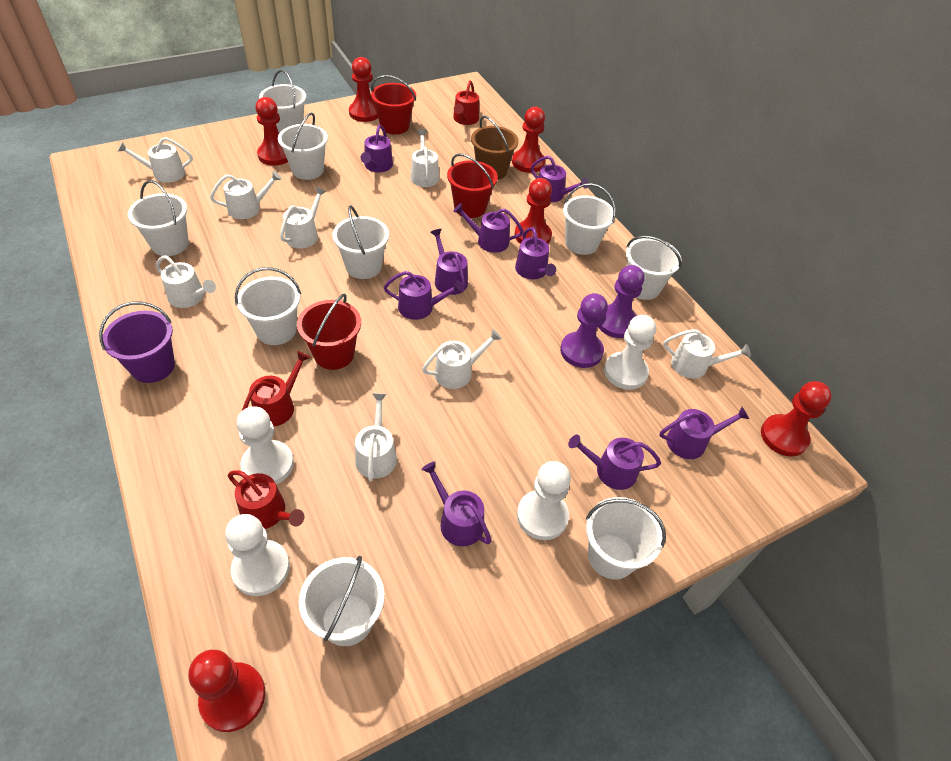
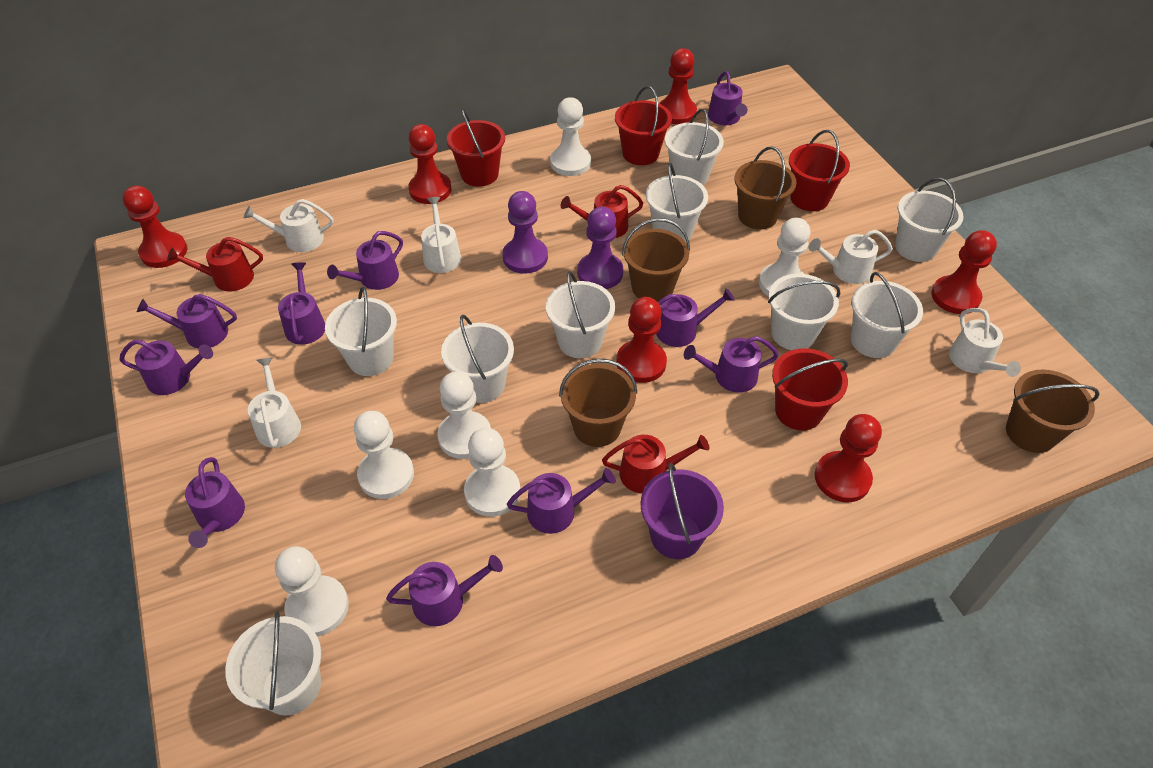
brown bucket: [471,115,519,180] = 1 -> [559,359,637,447] [622,218,690,302] [734,147,797,229] [1006,370,1100,453] = 4
purple watering can: [361,125,393,172] [384,271,463,320] [421,461,492,546] [430,229,468,295] [453,203,523,253] [515,227,556,279] [531,156,589,202] [568,435,661,490] [660,407,749,459] = 9 -> [119,340,213,395] [137,294,237,349] [185,457,245,548] [278,262,325,345] [327,231,403,290] [386,555,503,626] [507,468,616,534] [656,288,734,347] [684,336,779,392] [708,71,747,125] = 10
red bucket: [297,294,361,370] [371,75,416,134] [447,153,498,218] = 3 -> [447,108,505,187] [615,86,672,165] [772,348,848,430] [789,130,850,211] = 4
white pawn: [225,514,290,596] [237,406,294,484] [517,461,571,540] [604,315,656,390] = 4 -> [275,546,349,636] [354,411,414,499] [437,371,491,459] [464,428,520,517] [550,97,591,176] [759,218,810,297] = 6
white watering can: [118,137,193,183] [156,255,216,308] [210,171,282,219] [280,187,326,248] [355,393,397,482] [410,129,439,187] [422,329,502,389] [663,329,750,379] = 8 -> [244,199,334,252] [248,357,301,448] [421,197,461,273] [809,230,893,284] [949,308,1021,377] = 5

